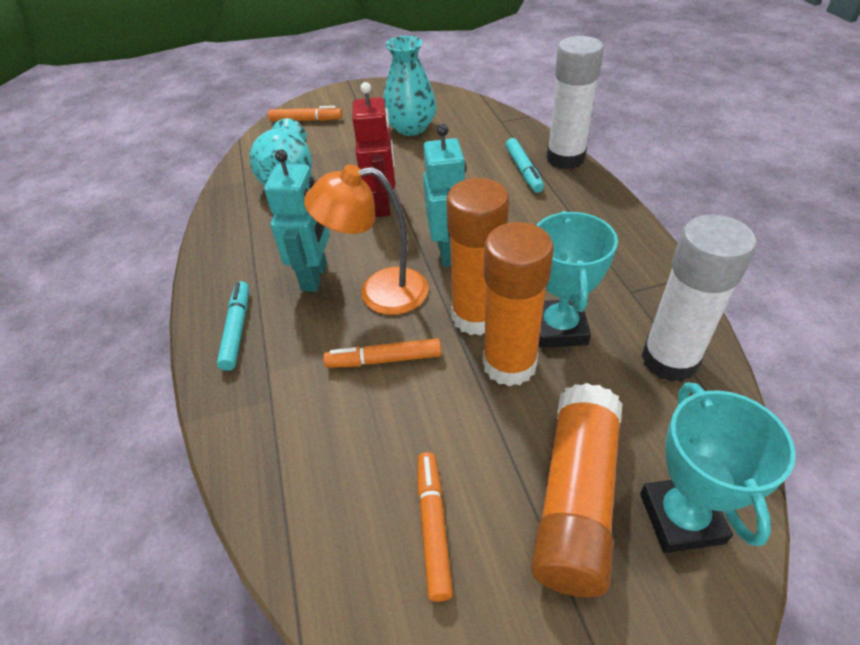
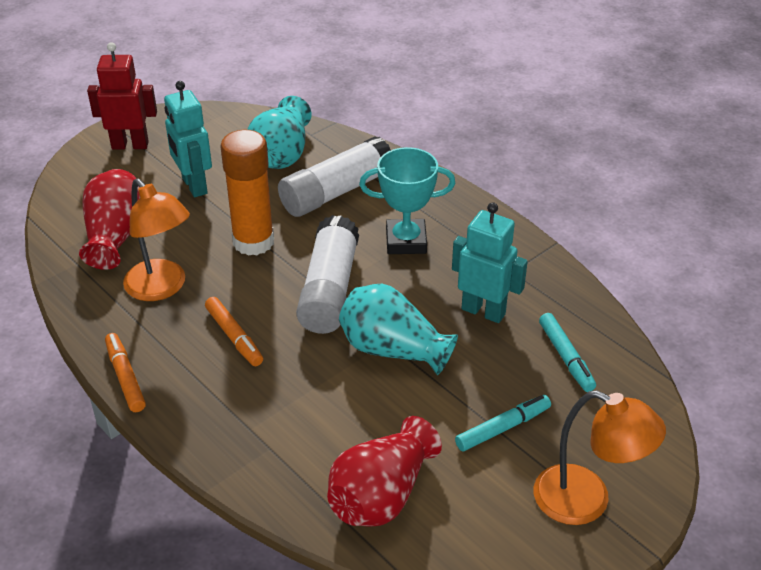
orange glue stick: [446,178,509,335] [483,222,554,387] [531,383,622,597] = 3 -> [220,130,274,256] = 1
orange lamp: [304,164,428,315] = 1 -> [123,178,190,301] [534,390,666,525] = 2
orange marker: [268,106,342,121] [323,338,441,368] [417,452,453,602] = 3 -> [105,333,146,412] [205,297,263,366] = 2
red vase: none = 0 -> [79,169,140,270] [327,416,442,527] = 2
turquoise trophy: [536,211,618,348] [640,382,796,553] = 2 -> [359,147,456,254] = 1

